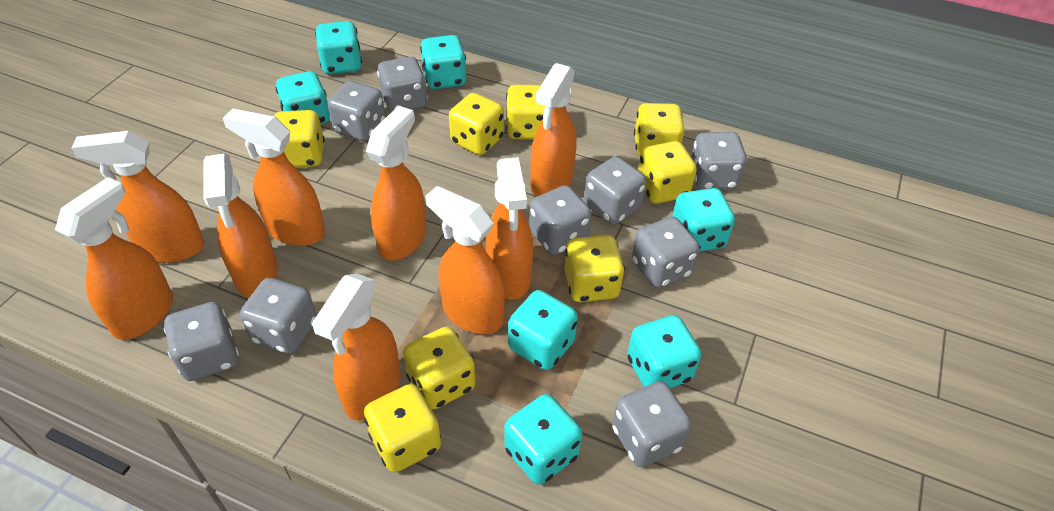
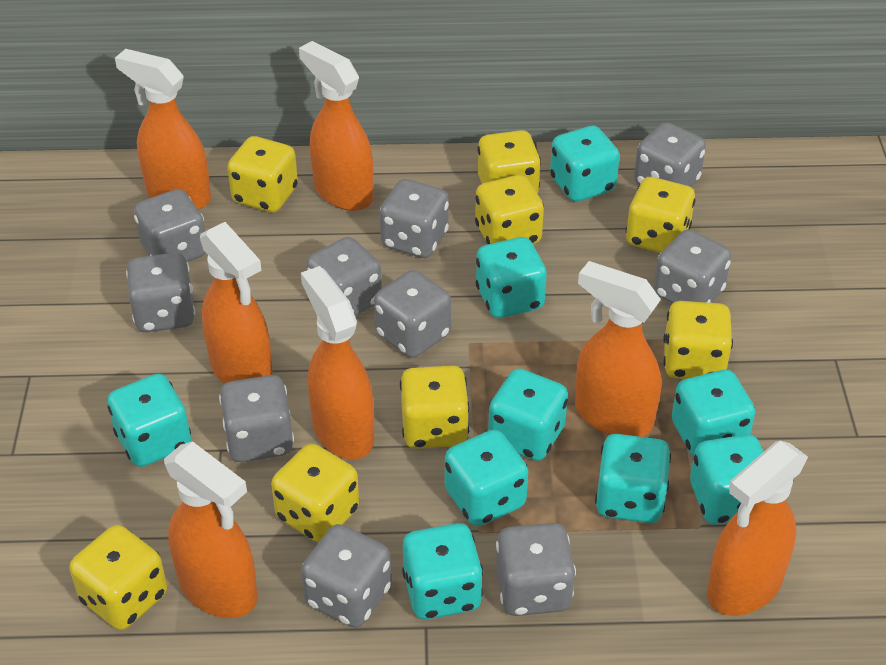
grey dice: [164,302,239,381] [240,278,317,354] [328,81,385,141] [377,57,428,113] [529,185,592,255] [584,157,646,225] [612,381,692,467] [632,217,700,288] [691,132,747,190] = 9 -> [126,253,195,332] [134,189,206,262] [219,375,294,462] [301,524,391,628] [306,237,382,316] [374,270,451,358] [380,179,449,258] [496,523,576,616] [634,122,706,187] [654,229,731,303] = 10
orange spray bottle: [55,177,173,340] [71,131,204,263] [204,154,278,297] [223,108,325,246] [312,274,401,421] [366,106,426,261] [425,186,505,334] [486,157,533,300] [530,63,576,197] = 9 -> [115,49,211,210] [164,441,257,618] [200,222,273,384] [299,41,374,211] [301,266,374,460] [575,261,661,437] [707,441,808,616] = 7
turquoise dice: [276,71,330,124] [315,21,362,74] [420,35,466,89] [504,394,582,485] [508,290,578,370] [627,315,701,388] [672,188,735,252] = 7 -> [108,374,191,467] [402,523,483,619] [445,429,528,526] [475,237,547,318] [488,368,568,461] [550,126,620,202] [595,434,671,523] [672,370,755,457] [690,434,764,525] = 9

